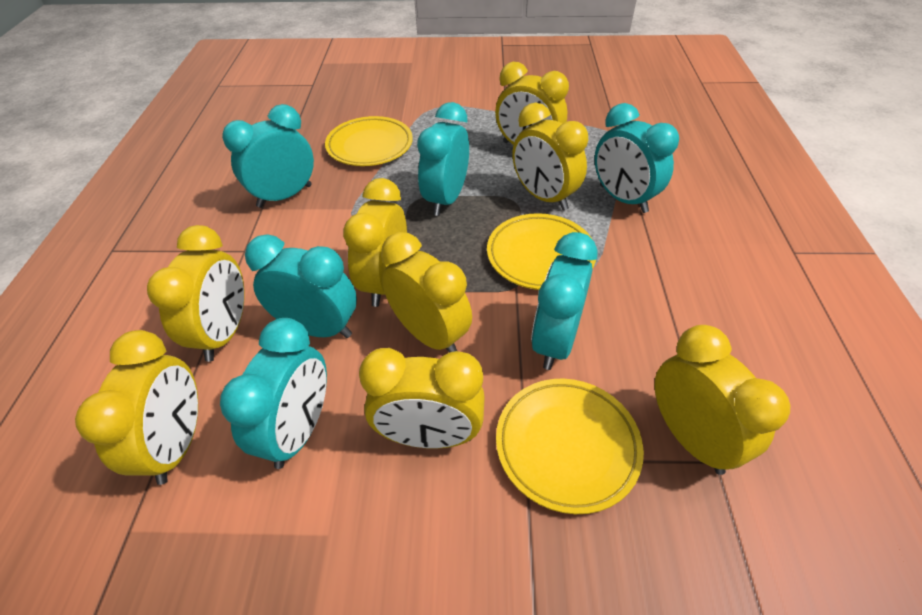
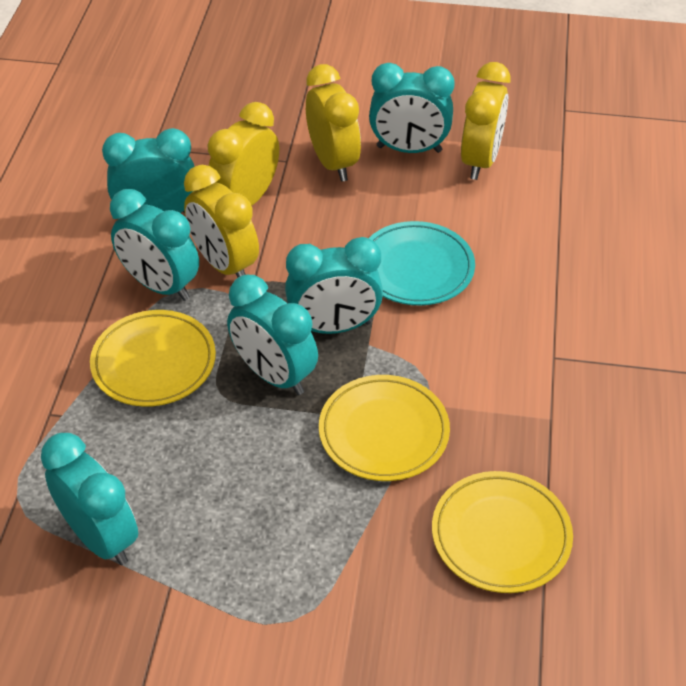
turquoise plate: none = 0 -> [369,221,475,305] = 1
yellow clock: [75,330,198,485] [147,225,245,362] [343,178,407,307] [359,348,485,449] [381,232,472,352] [495,62,569,145] [512,103,588,210] [654,325,790,475] = 8 -> [184,165,259,277] [208,102,279,206] [306,64,361,182] [461,62,510,180] = 4

